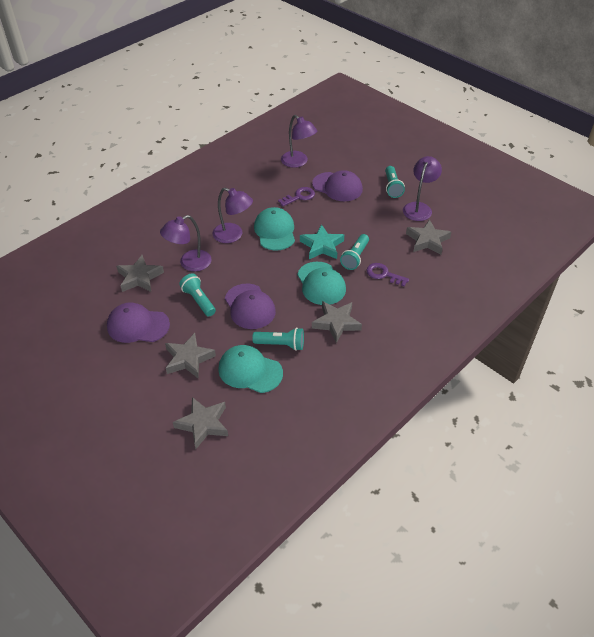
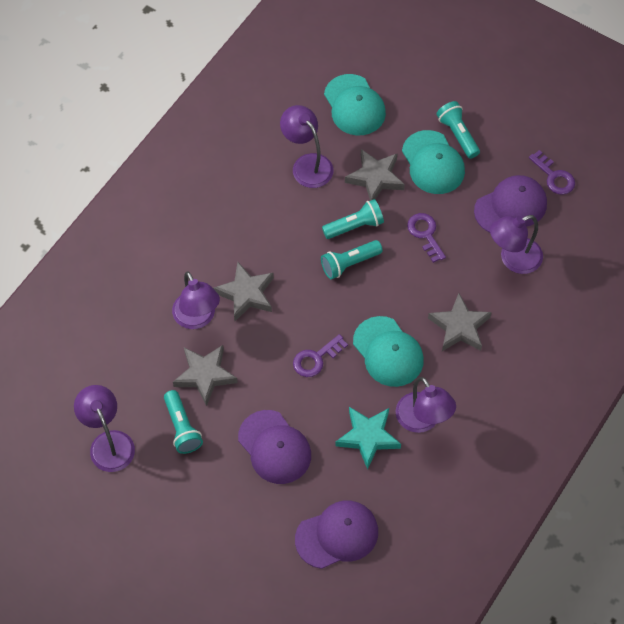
grey star: [116,255,164,292] [165,333,216,378] [173,397,228,449] [312,301,362,343] [406,219,451,255] = 5 -> [173,345,238,406] [213,261,274,321] [345,149,405,201] [428,293,492,351] = 4
purple key: [278,187,315,206] [366,263,409,287] = 2 -> [293,334,348,377] [407,213,446,263] [529,150,575,195] = 3
purple lamp: [160,215,212,271] [212,188,253,243] [281,115,317,168] [403,156,442,221] = 4 -> [74,385,135,472] [172,271,220,329] [280,105,333,188] [396,377,456,433] [490,215,543,274] = 5

